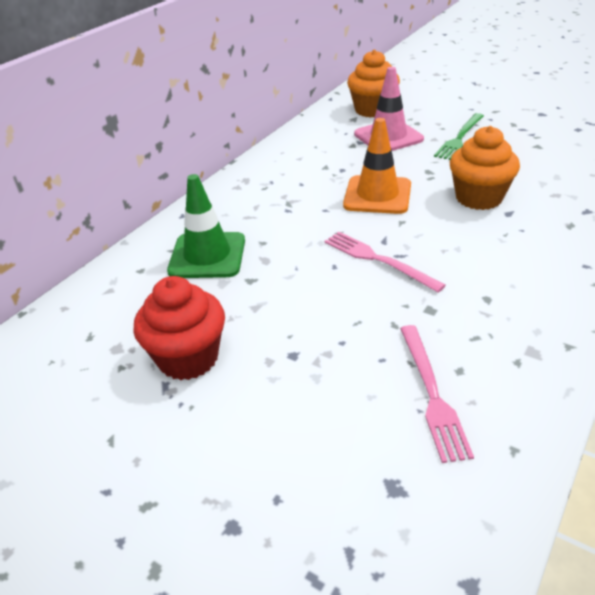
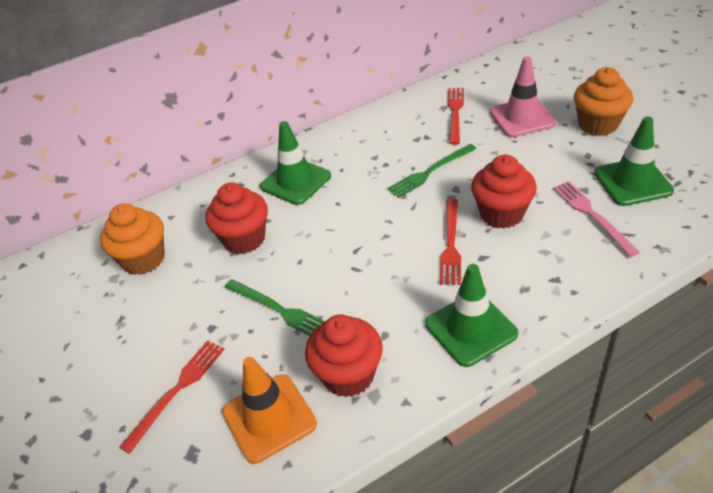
green fork: [434,113,484,160] = 1 -> [225,279,325,336] [387,144,477,198] = 2
green traffic cone: [167,174,245,278] = 1 -> [260,121,331,205] [425,264,518,367] [594,116,674,206] = 3
pink fork: [324,232,446,292] [400,325,474,463] = 2 -> [553,181,640,257] = 1
red cupcake: [133,276,225,380] = 1 -> [206,183,268,254] [305,315,383,397] [471,155,537,229] = 3
red fork: none = 0 -> [119,340,225,454] [440,198,461,285] [448,88,464,145] = 3

